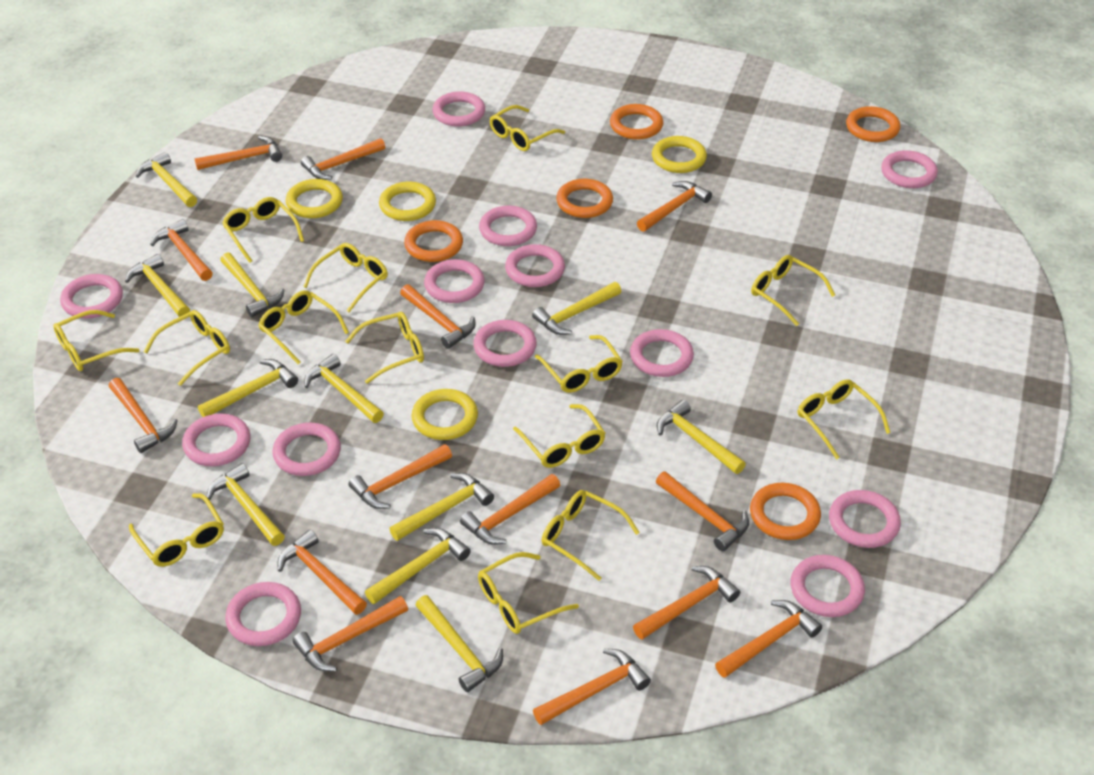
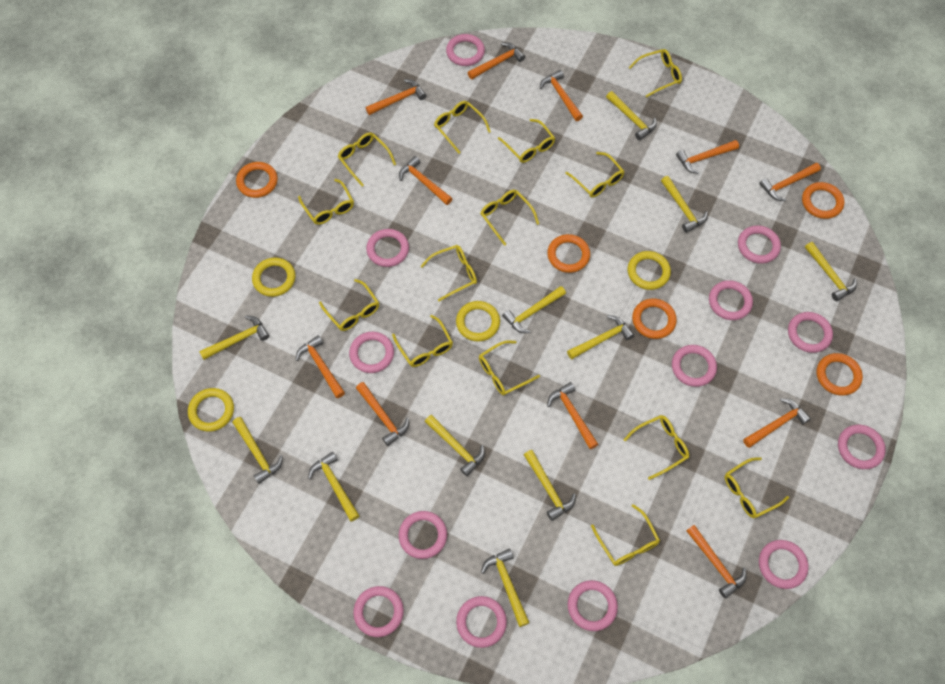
orange hammer: [109,378,178,453] [150,219,213,281] [194,136,282,170] [278,530,367,615] [293,596,408,671] [301,138,385,180] [349,444,452,509] [400,284,476,349] [460,474,560,545] [533,649,651,725] [633,566,740,640] [637,181,712,232] [656,471,749,551] [715,600,822,678] = 14 -> [295,335,345,398] [356,382,409,446] [366,79,427,115] [399,156,453,205] [468,42,525,80] [540,70,583,121] [547,382,598,449] [676,140,739,174] [687,525,747,599] [743,398,811,448] [759,163,821,201] = 11

